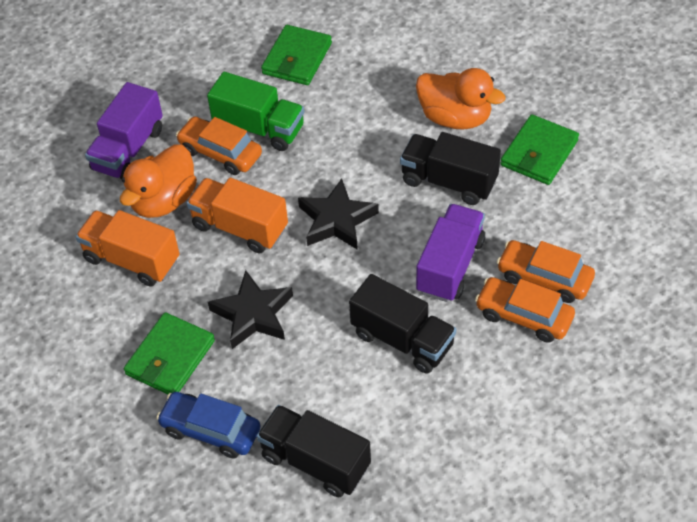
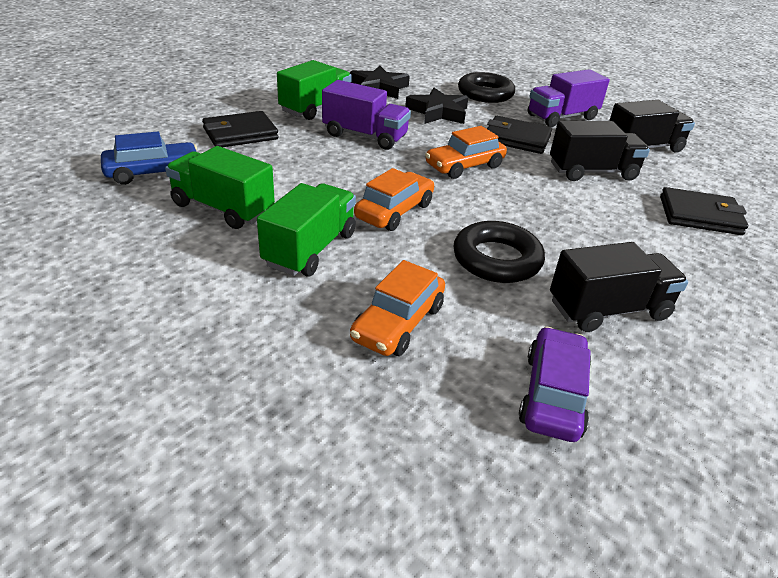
black ring: none = 0 -> [453,221,545,283] [458,72,515,103] = 2
black wallet: none = 0 -> [202,111,279,147] [487,116,552,154] [660,187,748,235] = 3
green truck: [207,72,304,151] = 1 -> [165,146,275,229] [257,183,356,276] [277,60,352,120] = 3
green wallet: [124,312,215,394] [261,25,332,85] [500,114,579,185] = 3 -> none = 0
orange duck: [120,144,197,218] [416,68,506,130] = 2 -> none = 0
orange truck: [76,210,180,286] [187,178,288,253] = 2 -> none = 0
purple car: none = 0 -> [519,326,591,442] = 1

